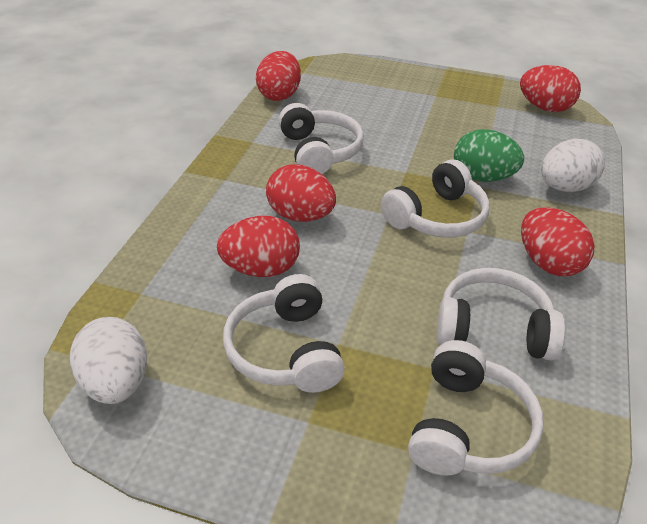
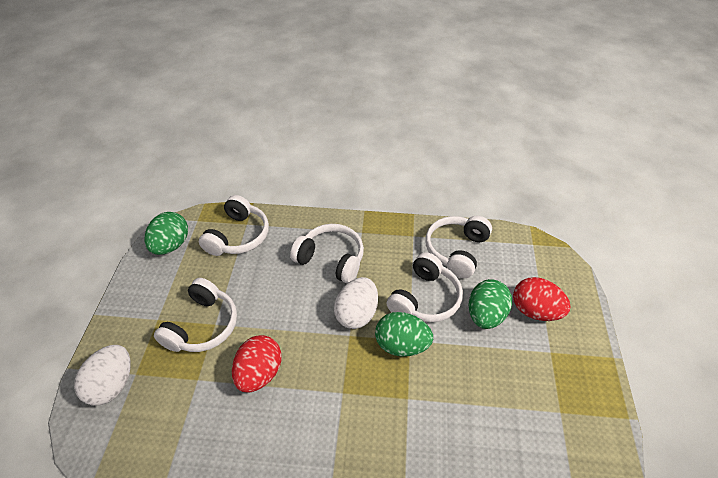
green egg: [454,129,524,182] = 1 -> [145,212,188,255] [375,312,433,356] [468,279,512,329] = 3
red egg: [217,216,300,277] [256,51,301,101] [266,164,336,222] [520,65,581,112] [521,207,595,276] = 5 -> [232,335,282,393] [513,277,571,321] = 2

